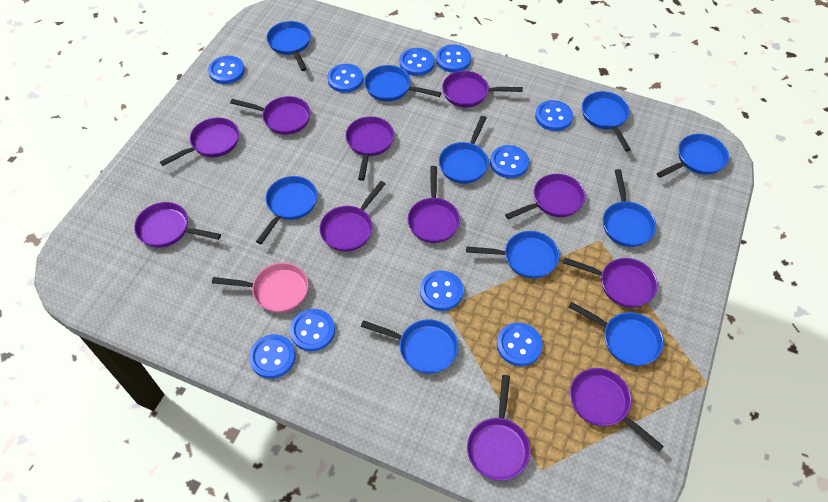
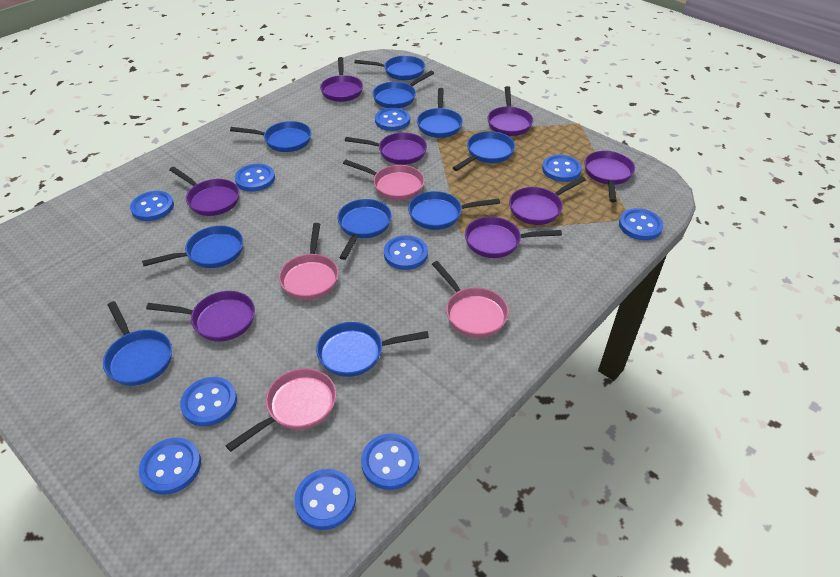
pink pan: [212,263,308,313] = 1 -> [225,368,336,452] [279,223,339,300] [343,160,425,200] [432,261,509,338] = 4
purple pan: [134,202,221,248] [160,117,239,166] [230,96,311,135] [319,181,385,252] [345,116,394,181] [408,166,460,243] [442,71,523,107] [467,375,530,480] [505,174,585,220] [563,258,658,308] [570,368,664,452] = 11 -> [146,291,255,341] [169,167,239,216] [320,57,363,102] [345,132,427,165] [465,217,562,258] [487,86,533,136] [509,177,586,225] [584,151,635,202] = 8

